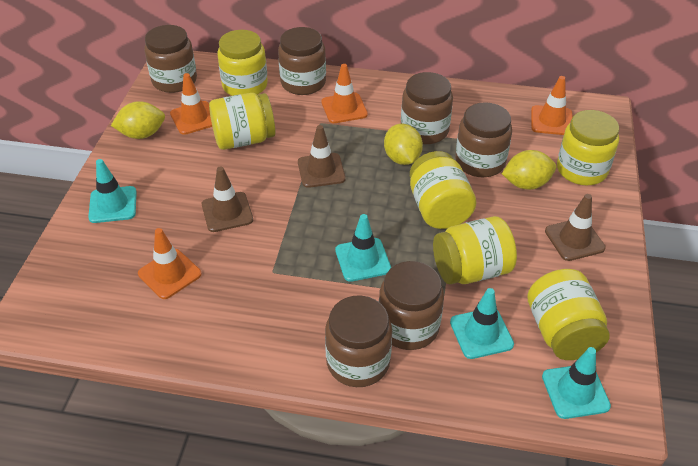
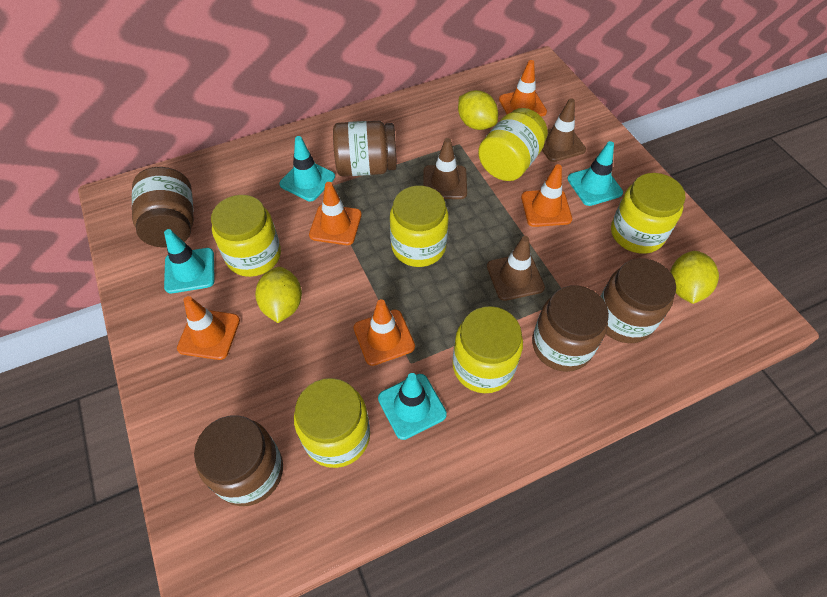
brown jar: [144,25,197,93] [278,27,326,95] [325,295,392,387] [379,261,444,350] [401,72,453,144] [455,102,512,177] = 6 -> [132,167,194,247] [194,415,283,506] [333,121,397,176] [532,285,609,372] [600,258,676,343] = 5
orange traffic cone: [138,228,202,299] [170,73,212,135] [321,64,368,123] [531,76,573,135] = 4 -> [177,296,240,360] [309,182,362,245] [354,299,415,366] [499,60,547,117] [521,164,572,227] = 5

